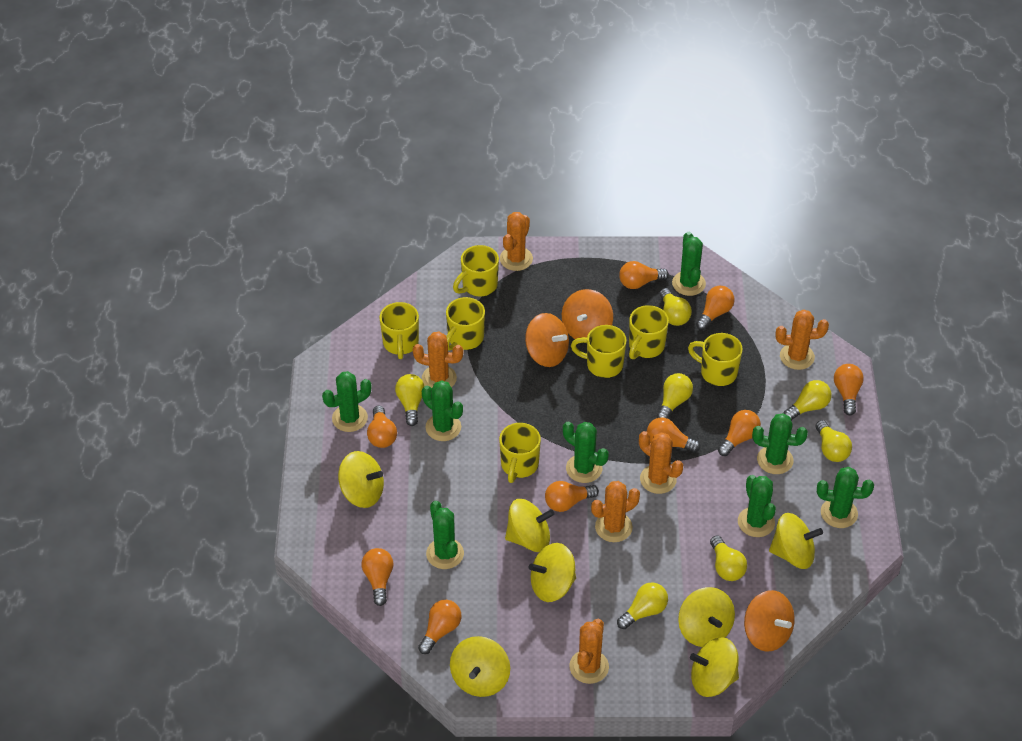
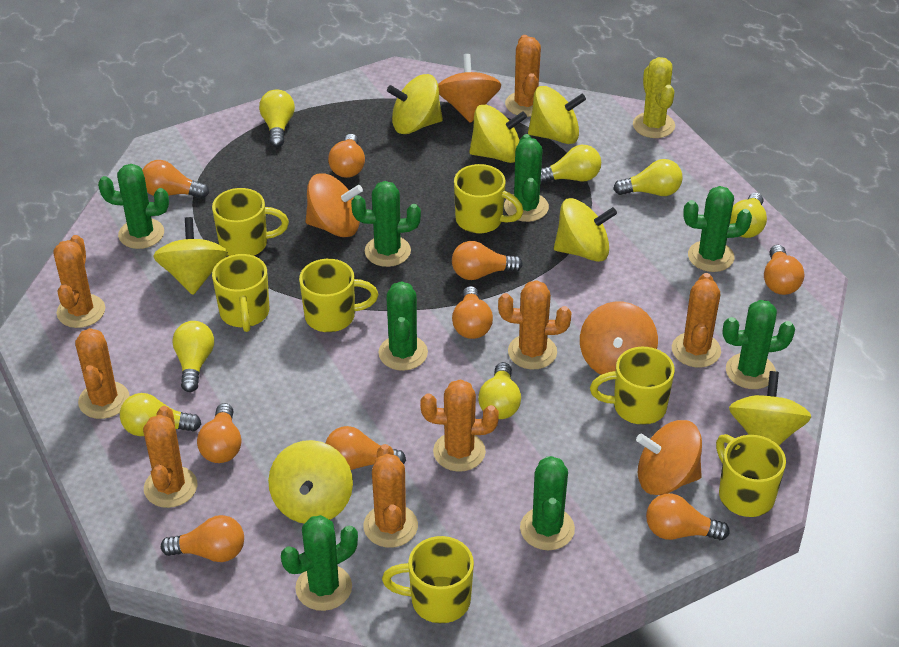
orange cactus: [413,331,463,388] [500,212,533,271] [569,619,609,684] [591,481,640,542] [639,431,683,494] [776,310,829,370] = 6 -> [53,235,105,328] [75,328,130,419] [143,406,197,508] [363,444,418,548] [420,379,499,472] [498,280,571,369] [505,35,541,117] [672,273,721,368] = 8
orange spinning top: [525,313,569,367] [562,289,613,339] [744,590,795,652] = 3 -> [306,174,363,237] [438,54,501,123] [580,302,658,375] [636,420,702,495] = 4
yellow cactus: none = 0 -> [633,57,675,138] = 1

